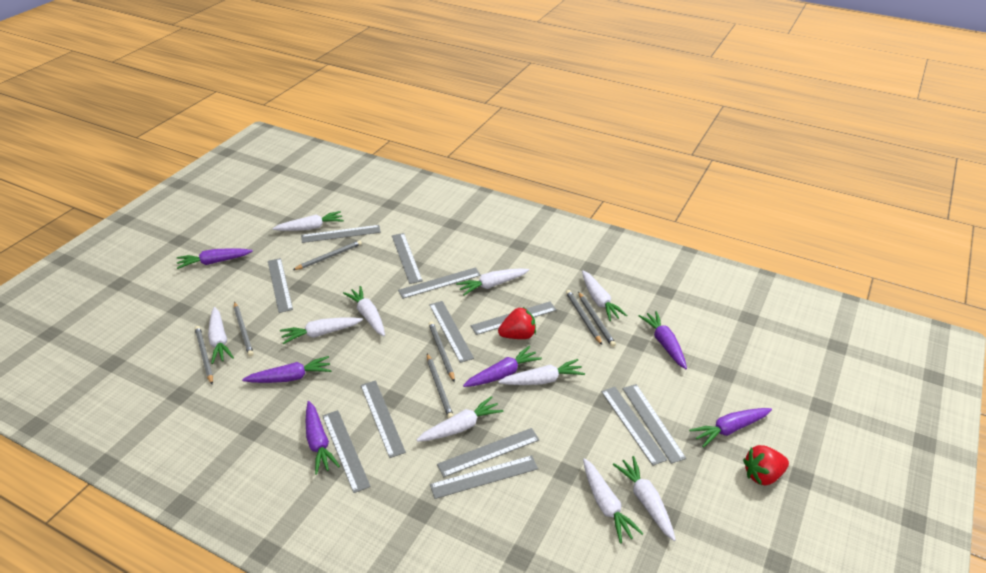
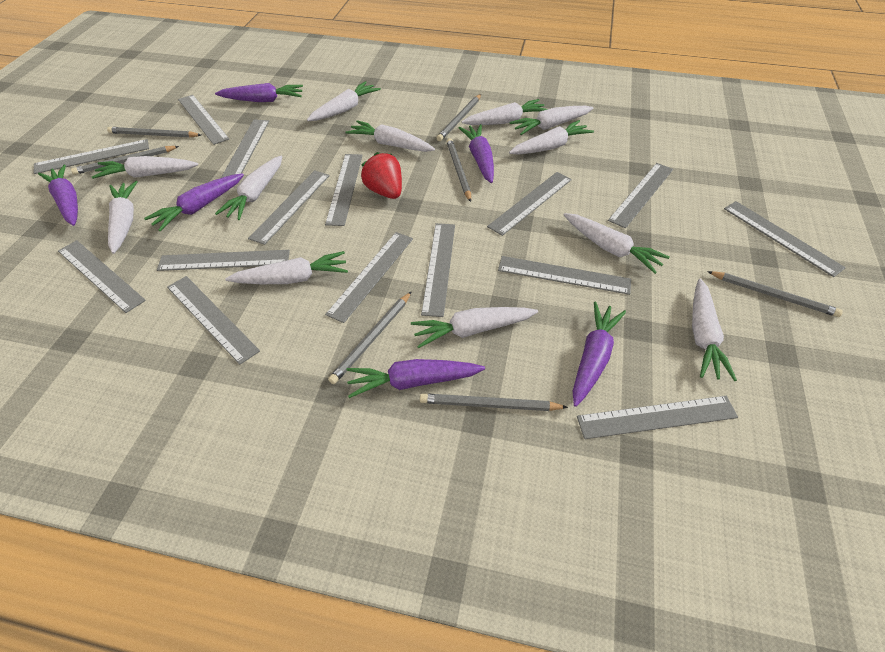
grey ruler: [268,258,293,313] [301,225,381,243] [323,410,371,493] [361,380,406,458] [392,233,423,284] [398,267,481,299] [429,301,474,363] [430,455,538,499] [437,428,539,477] [471,301,557,335] [601,387,667,466] [622,384,686,464] = 12 -> [34,139,149,174] [58,240,146,313] [157,250,290,271] [167,276,260,365] [178,95,229,145] [221,120,269,178] [248,170,330,245] [325,154,362,226] [325,232,413,323] [421,223,455,317] [487,172,572,236] [498,256,631,295] [577,396,738,439] [608,163,673,228] [724,201,846,277] = 15
red strawberry: [498,307,536,339] [743,445,789,485] = 2 -> [361,152,402,199] = 1
white carrot: [208,307,234,364] [272,211,344,231] [280,317,363,344] [343,286,385,336] [417,396,503,442] [456,268,529,295] [498,359,585,385] [582,271,628,321] [583,458,644,543] [612,456,676,541] = 10 -> [92,156,198,179] [108,181,138,254] [215,156,282,220] [225,251,348,284] [307,81,381,121] [346,120,435,152] [411,307,538,348] [462,99,547,125] [509,106,593,135] [509,120,594,155] [564,213,670,274] [692,279,737,381] = 12

